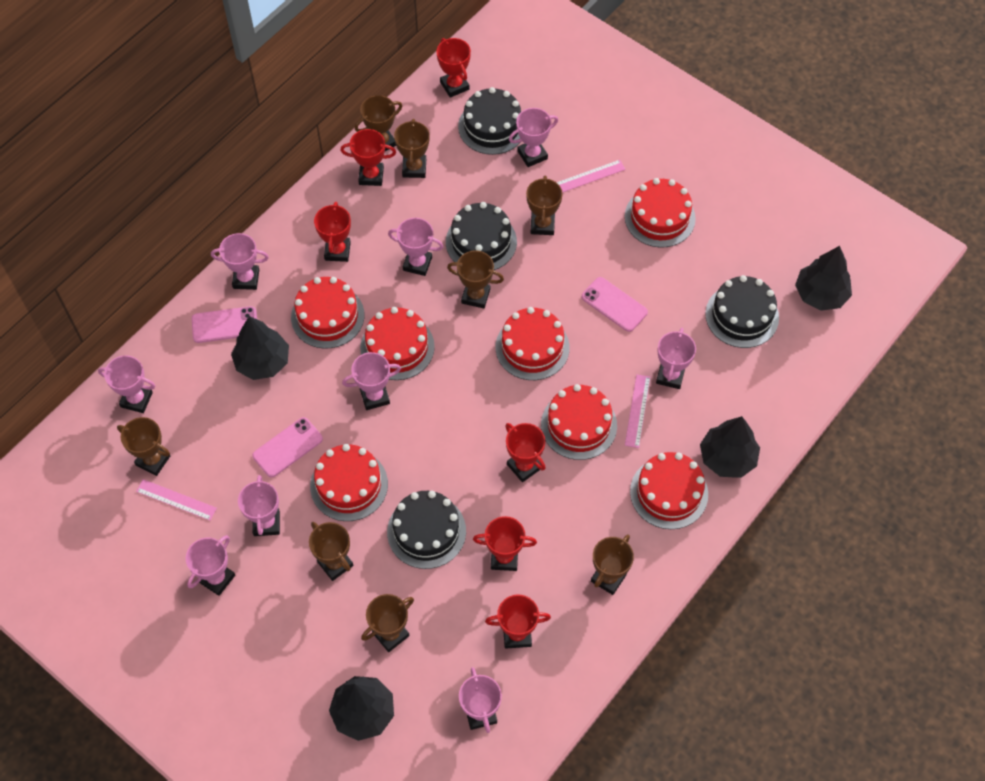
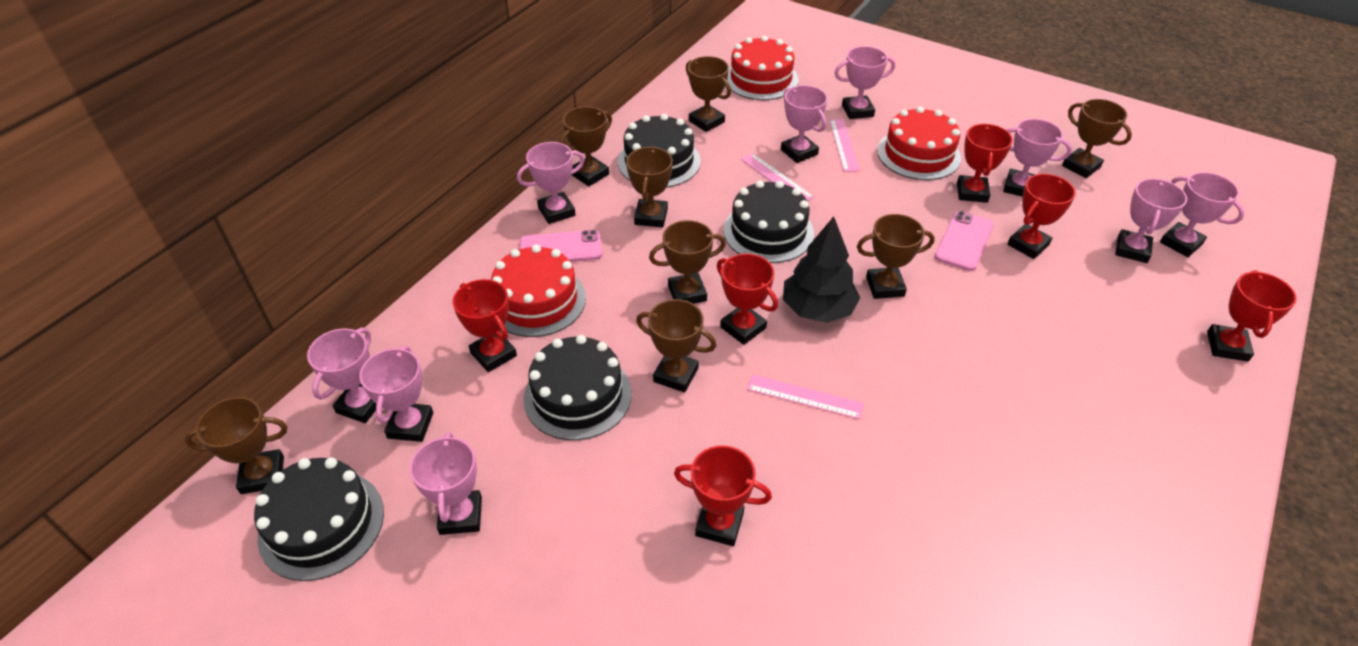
black tree: [231,316,289,380] [329,676,394,741] [700,416,760,478] [795,246,852,311] = 4 -> [783,217,860,323] = 1
pink phone: [192,306,257,343] [252,417,323,477] [581,277,648,332] = 3 -> [520,230,602,262] [935,211,994,271] = 2
red cake: [291,277,364,349] [310,444,388,521] [360,307,435,380] [496,307,570,380] [541,384,617,460] [625,178,696,248] [630,452,708,529] = 7 -> [491,245,586,337] [727,36,799,100] [877,106,961,180] = 3

